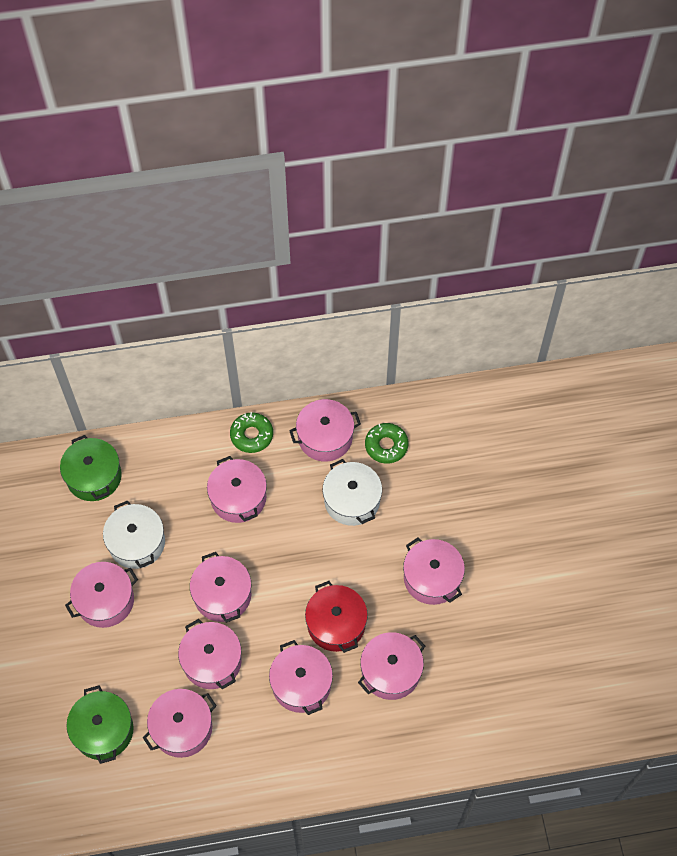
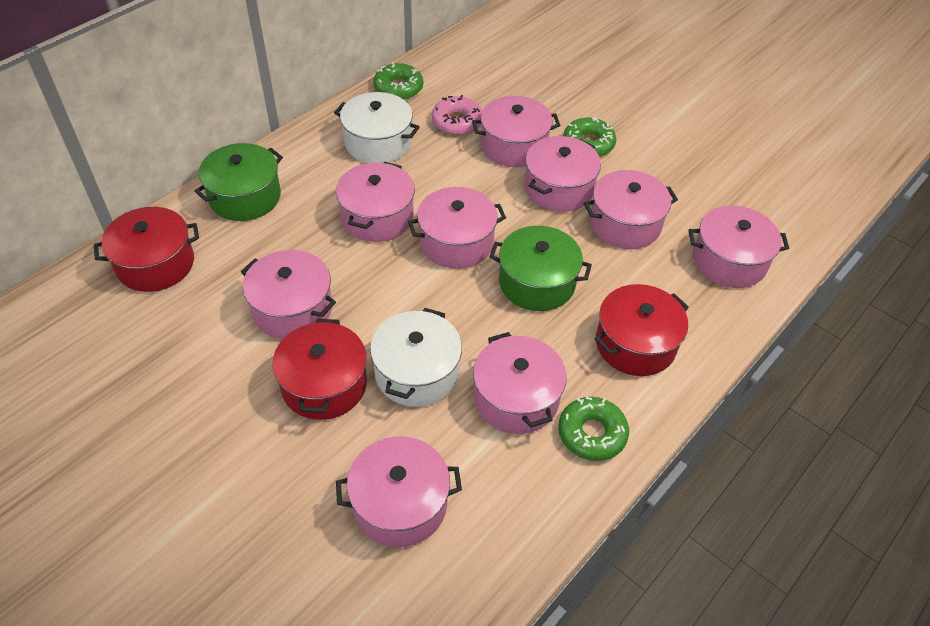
green donut: [230,412,273,453] [365,423,409,464] = 2 -> [373,62,423,100] [558,397,629,461] [564,117,616,157] = 3
pink donut: none = 0 -> [432,95,482,135] = 1
red pot: [305,581,368,653] = 1 -> [94,207,199,292] [272,319,367,420] [595,284,689,376] = 3

